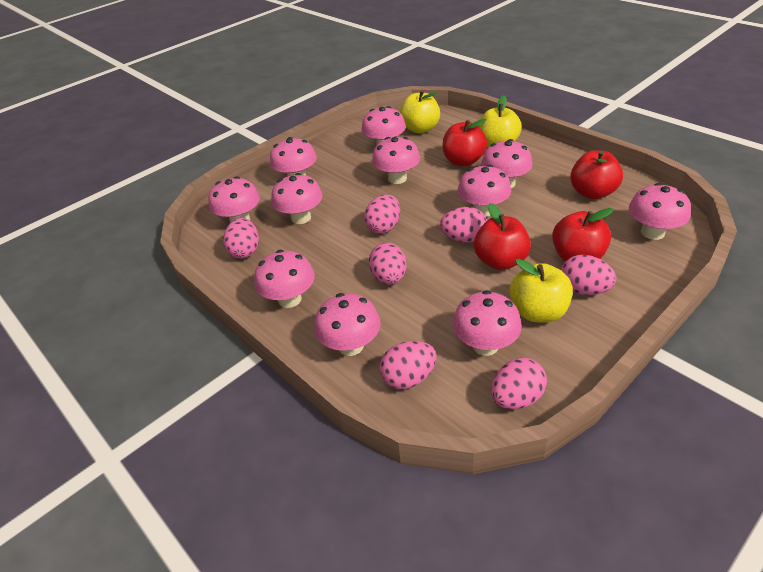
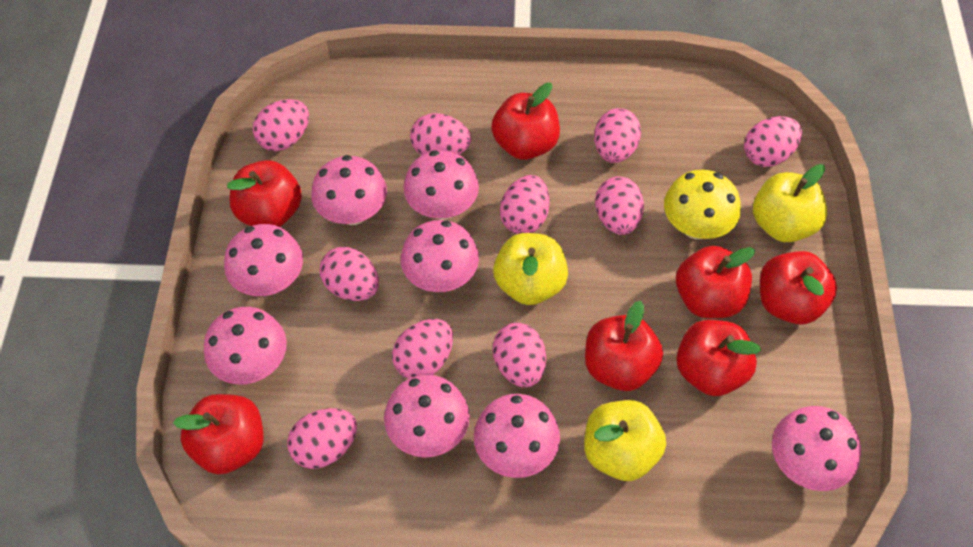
pink egg: [223,218,259,259] [364,194,400,234] [369,243,407,285] [380,341,437,389] [440,207,487,242] [491,358,547,409] [561,255,616,295] = 7 -> [253,99,309,151] [287,408,357,469] [320,247,379,301] [392,319,453,379] [410,113,471,155] [493,323,546,388] [500,175,550,234] [594,108,641,163] [595,176,644,235] [744,116,802,167] = 10
pink mushroom: [208,176,260,223] [254,250,315,308] [270,137,317,177] [271,173,323,224] [314,293,381,356] [361,106,406,146] [372,137,420,184] [452,290,522,356] [458,164,511,217] [481,139,533,188] [629,183,691,240] = 11 -> [204,307,287,385] [224,224,303,296] [311,155,387,225] [384,375,470,458] [401,220,479,292] [404,150,479,220] [474,394,560,478] [772,406,861,491] = 8
red apple: [443,119,487,166] [474,203,531,270] [552,208,614,261] [570,150,623,199] = 4 -> [173,394,264,474] [227,160,302,227] [491,83,560,160] [585,301,663,391] [676,246,755,318] [676,320,761,396] [760,251,837,324] = 7
yellow mushroom: none = 0 -> [664,170,741,239] = 1

